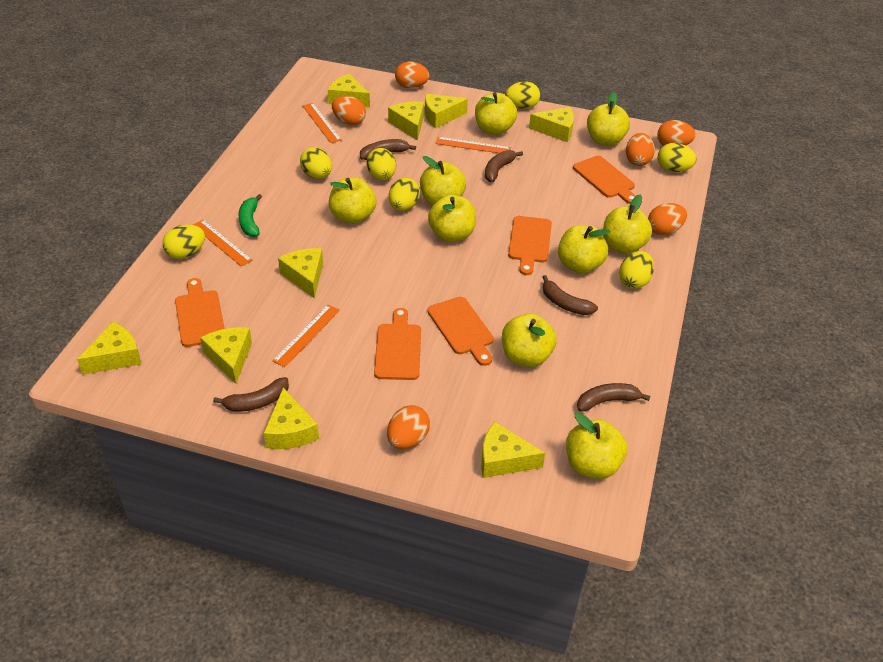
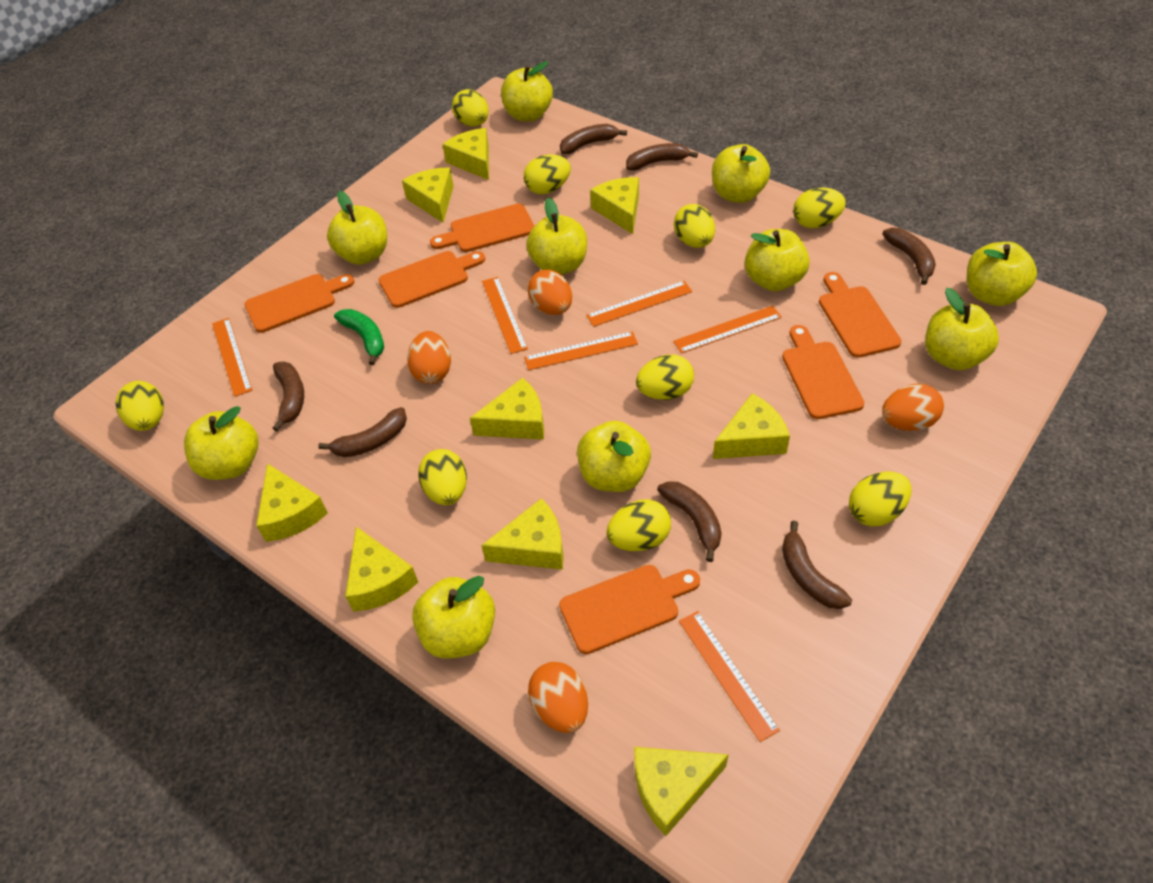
brown banana: [213,377,289,412] [360,139,416,160] [485,150,523,182] [543,275,598,315] [577,383,650,412] = 5 -> [273,362,304,431] [318,407,407,457] [560,124,627,154] [626,143,698,171] [657,481,722,562] [782,521,852,609] [882,228,936,285] = 7
orange cutting board: [175,278,225,347] [374,308,421,380] [427,297,494,366] [508,216,552,275] [573,156,636,204] = 5 -> [244,274,355,333] [378,251,485,308] [430,203,535,252] [559,565,700,654] [782,325,864,419] [819,272,901,358] = 6
orange egg: [332,96,366,125] [387,405,430,449] [395,62,429,88] [626,133,655,166] [648,203,687,235] [657,120,696,146] = 6 -> [407,331,451,384] [528,270,572,315] [528,662,588,733] [882,384,944,431] = 4
orange ruler: [193,220,253,267] [273,305,340,367] [303,103,342,143] [435,137,511,153] = 4 -> [212,318,252,397] [482,277,528,354] [524,331,638,370] [586,281,692,327] [673,306,782,354] [679,611,780,742] = 6
yellow apple: [329,177,376,224] [420,156,466,205] [428,195,476,242] [475,92,517,135] [502,314,557,367] [558,225,611,273] [566,412,627,479] [587,92,630,146] [603,195,652,254] = 9 -> [184,406,259,480] [327,191,387,265] [412,576,495,659] [501,61,553,121] [526,198,587,275] [577,421,651,492] [712,144,770,203] [745,229,810,291] [925,288,999,370] [967,242,1037,306] = 10
yellow egg: [163,224,205,259] [300,147,332,179] [366,148,396,180] [389,178,420,211] [505,81,540,109] [619,251,654,289] [658,143,697,172] = 7 -> [115,381,164,431] [418,449,467,505] [452,89,489,126] [524,155,571,194] [606,499,671,551] [636,354,694,400] [674,204,715,248] [793,187,846,228] [849,472,912,527] = 9

